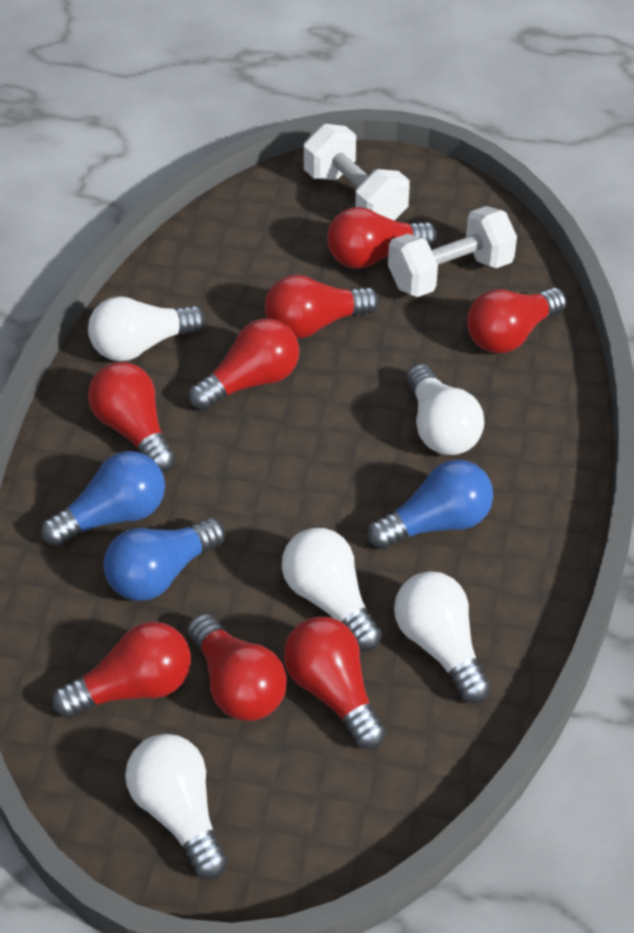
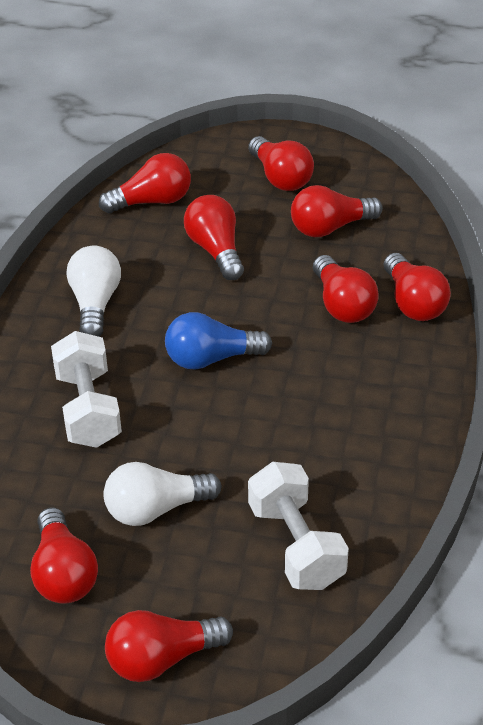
blue light bulb: [41,451,165,546] [103,518,225,601] [368,459,493,549] = 3 -> [165,312,272,369] = 1
white light bulb: [88,296,206,361] [125,734,228,879] [282,528,382,651] [394,571,491,703] [406,364,484,455] = 5 -> [67,245,121,337] [103,462,222,526] = 2

